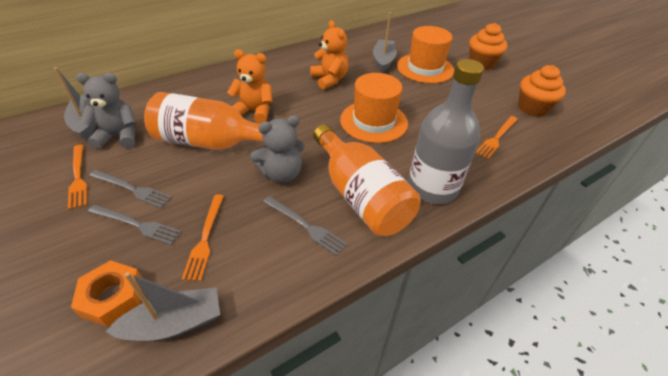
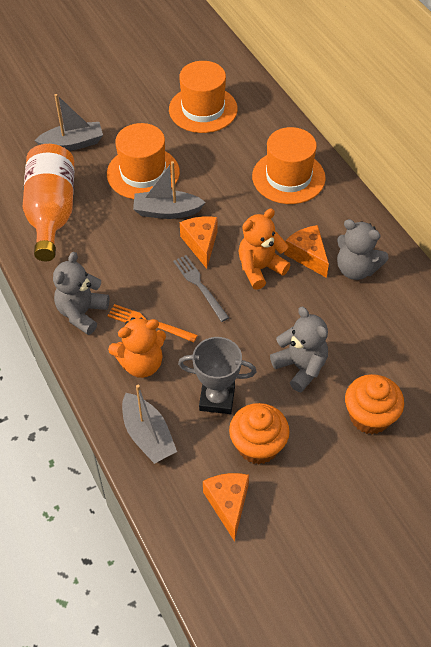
grey bottle: [408,59,484,204] = 1 -> none = 0
grey fork: [88,205,182,245] [89,170,172,208] [263,196,347,256] = 3 -> [173,255,229,322] = 1
grey teddy bear: [76,73,136,149] [250,115,305,183] = 2 -> [53,252,110,335] [270,307,328,392] [337,219,389,280] = 3
grey trophy: none = 0 -> [178,337,257,414] = 1
orange bottle: [144,92,263,150] [313,124,421,236] = 2 -> [23,144,74,261] = 1
orange cheese: none = 0 -> [180,216,218,269] [203,473,249,542] [284,225,329,278] = 3
orange fork: [68,145,87,210] [182,194,224,281] [475,116,518,159] = 3 -> [107,304,198,342] = 1
orange hat: [340,73,408,143] [397,26,454,84] = 2 -> [107,123,180,199] [169,61,238,133] [252,127,326,204] = 3
orange nut: [71,260,142,327] = 1 -> none = 0

